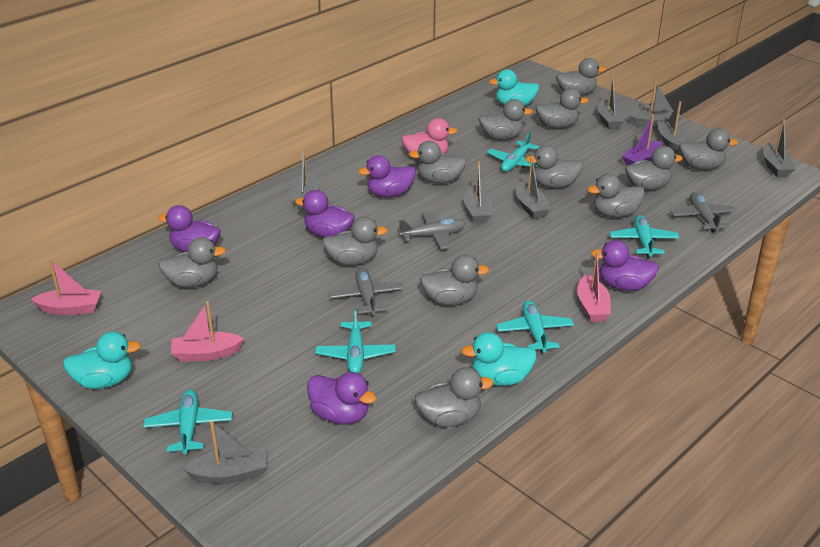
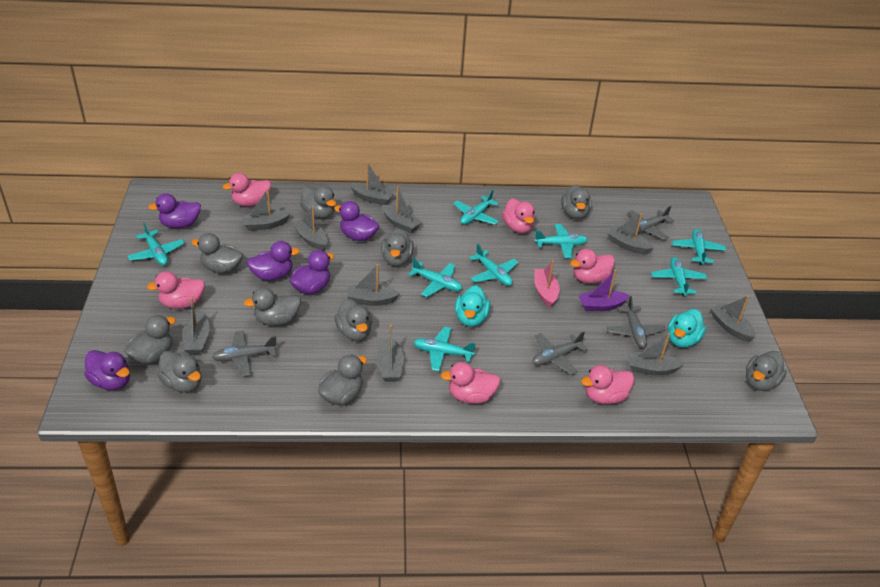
grey boat: [182,421,267,484] [291,148,319,208] [464,161,492,223] [516,157,551,219] [597,75,624,129] [629,82,682,128] [657,101,687,154] [763,119,795,177] = 8 -> [182,298,210,354] [241,188,291,231] [292,206,328,251] [346,264,400,306] [350,162,394,205] [377,325,404,382] [382,186,422,233] [607,213,653,254] [628,333,684,375] [710,295,755,342] = 10
grey duck: [158,237,226,288] [322,217,388,265] [409,141,467,184] [415,367,494,427] [420,255,489,305] [479,99,533,140] [525,145,583,188] [536,88,589,129] [556,58,606,96] [587,174,645,218] [625,146,683,191] [679,128,739,170] = 12 -> [124,315,176,364] [157,351,201,393] [192,233,243,273] [244,288,301,326] [300,186,336,219] [318,354,367,405] [335,299,372,341] [381,228,414,266] [561,185,592,219] [746,351,787,391] = 10
grey plane: [329,268,404,316] [399,211,466,249] [671,192,737,232] = 3 -> [212,331,277,376] [532,332,588,375] [606,296,666,348] [628,206,674,240] = 4
pink boat: [31,259,101,315] [171,301,244,361] [577,252,611,322] = 3 -> [535,260,560,307] = 1
pink duck: [402,118,458,160] = 1 -> [147,271,205,309] [222,173,271,206] [441,362,500,404] [502,198,535,233] [570,249,615,284] [581,365,634,404] = 6
turquoise duck: [63,332,141,389] [461,332,537,386] [489,69,539,106] = 3 -> [455,285,490,327] [668,309,706,348] = 2
turquoise plane: [143,389,232,454] [315,307,396,373] [487,131,539,172] [496,300,574,353] [609,215,680,258] = 5 -> [127,222,185,265] [408,258,462,297] [413,327,476,371] [453,190,499,225] [469,244,518,286] [534,224,588,258] [651,257,707,296] [672,229,726,265] = 8

